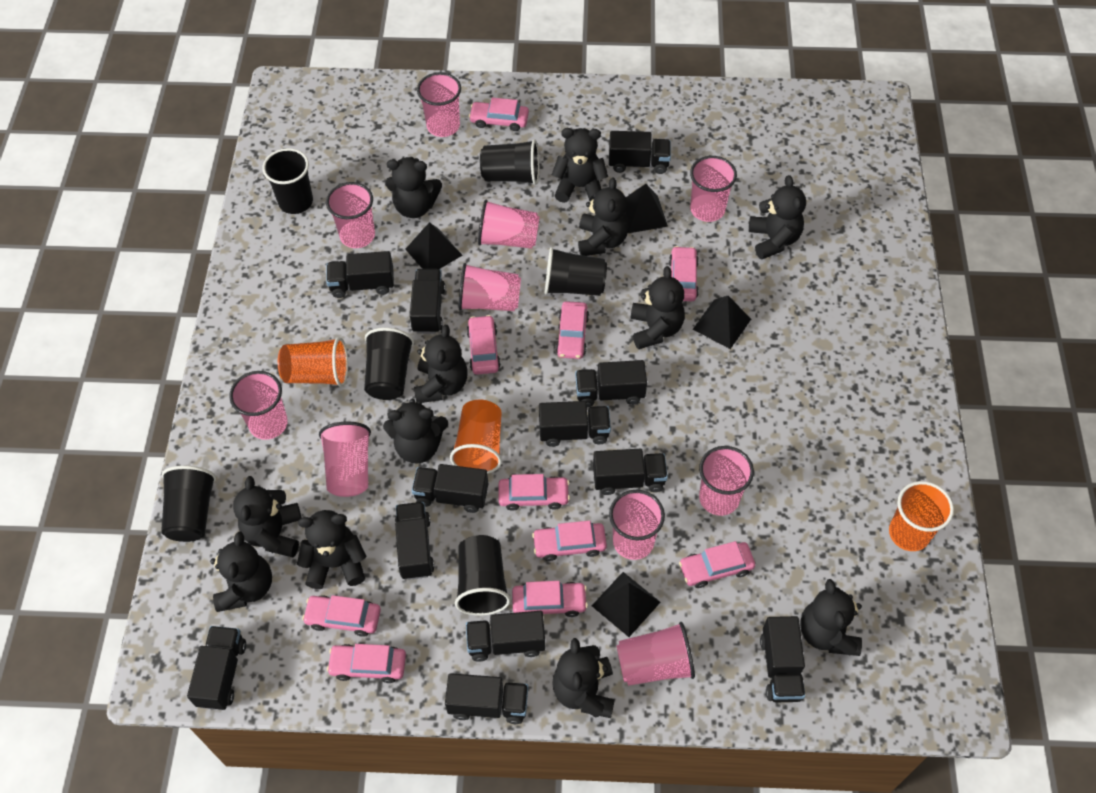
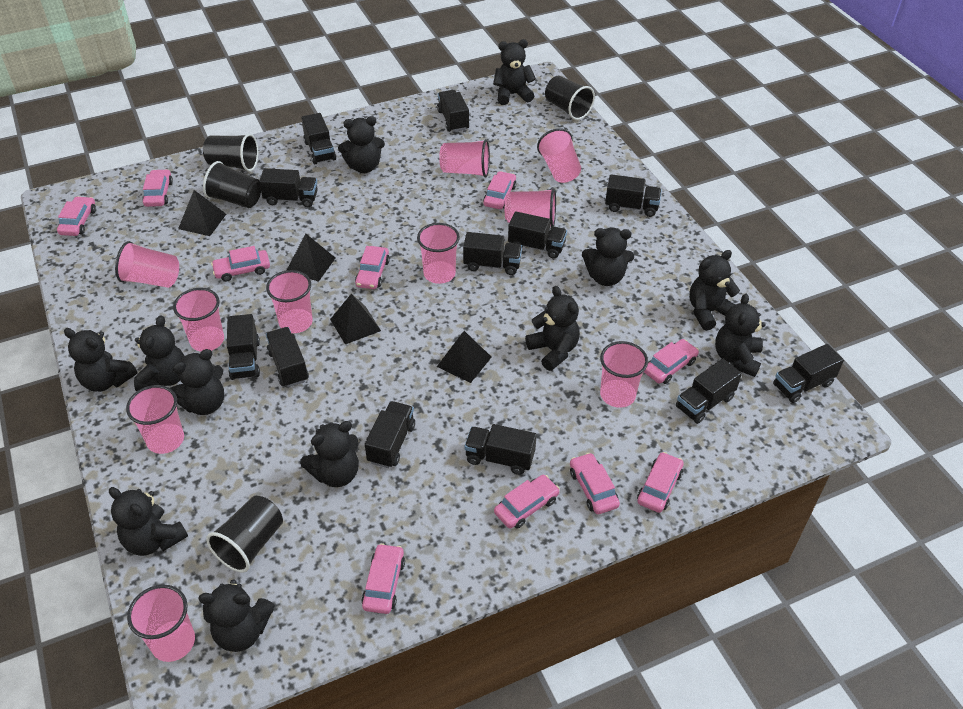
black cup: [161,466,216,542] [262,148,313,214] [364,328,414,400] [455,535,511,616] [480,139,539,185] [545,247,607,296] = 6 -> [203,134,258,172] [203,161,261,208] [206,496,283,572] [545,76,595,120] = 4
orange cup: [278,337,348,387] [450,399,502,474] [889,481,954,551] = 3 -> none = 0

